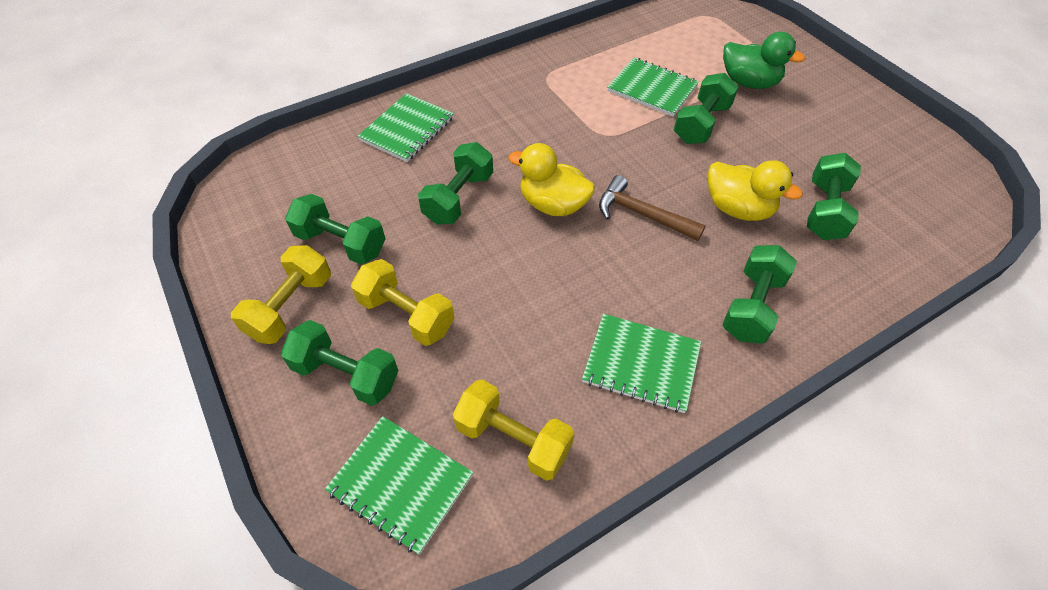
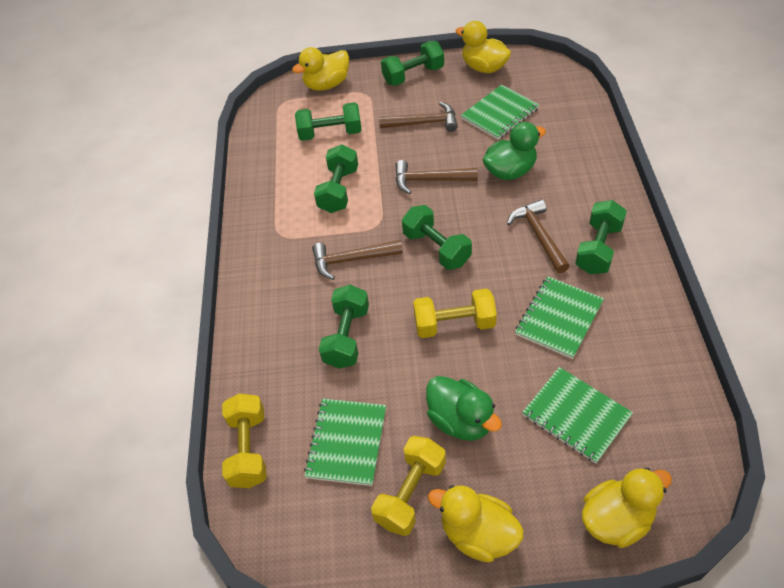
brown hammer: [599,175,706,241] = 1 -> [312,240,403,280] [379,102,458,132] [395,160,478,194] [507,199,570,273] = 4
green duck: [723,32,805,89] = 1 -> [426,376,502,441] [483,122,546,180] = 2
yellow duck: [508,143,595,216] [708,160,803,221] = 2 -> [292,47,349,91] [428,485,524,563] [455,21,511,73] [582,467,672,548] = 4

